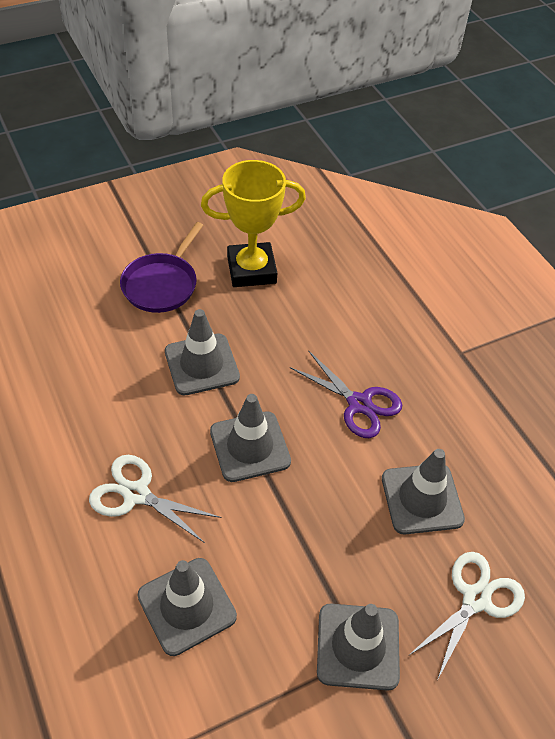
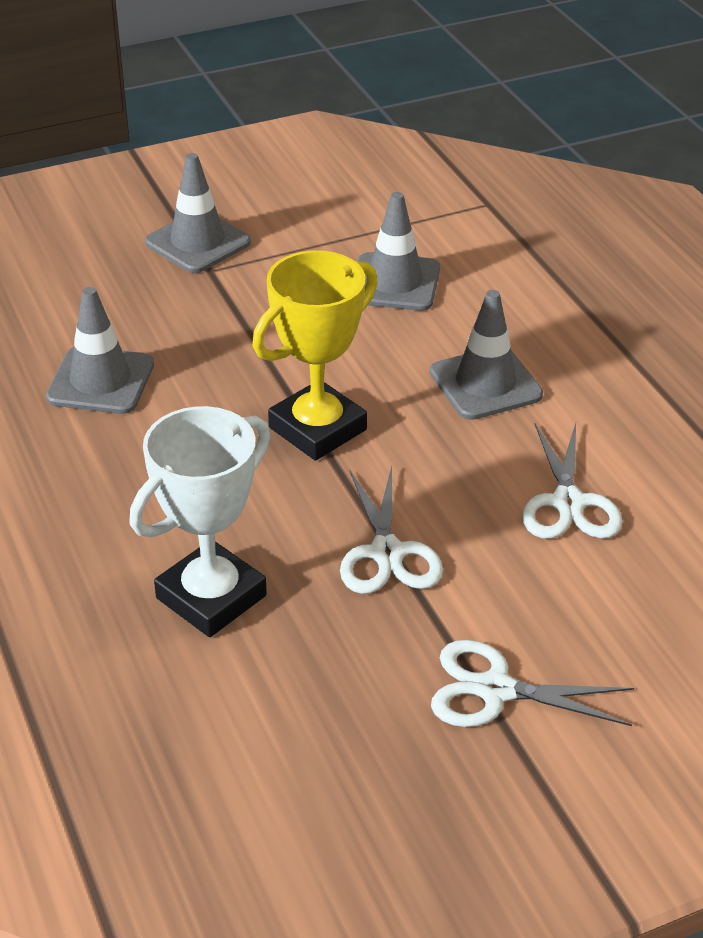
grey traffic cone: [137,558,237,656] [165,309,240,395] [210,394,291,482] [317,604,400,691] [382,449,465,534] = 5 -> [46,287,154,414] [145,153,251,273] [357,192,440,311] [430,290,543,420] = 4
purple pan: [120,222,203,313] = 1 -> none = 0
purple scissors: [290,350,402,438] = 1 -> none = 0
white scissors: [89,455,221,543] [408,552,525,680] = 2 -> [340,466,443,594] [431,640,634,727] [522,423,622,539] = 3
white trophy: none = 0 -> [129,406,270,637] = 1

